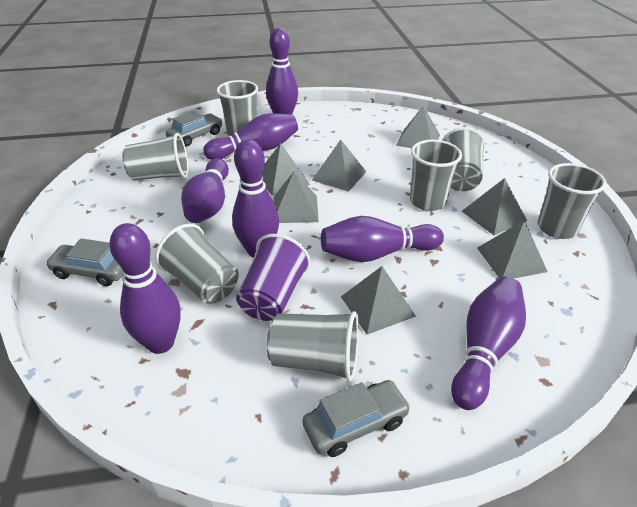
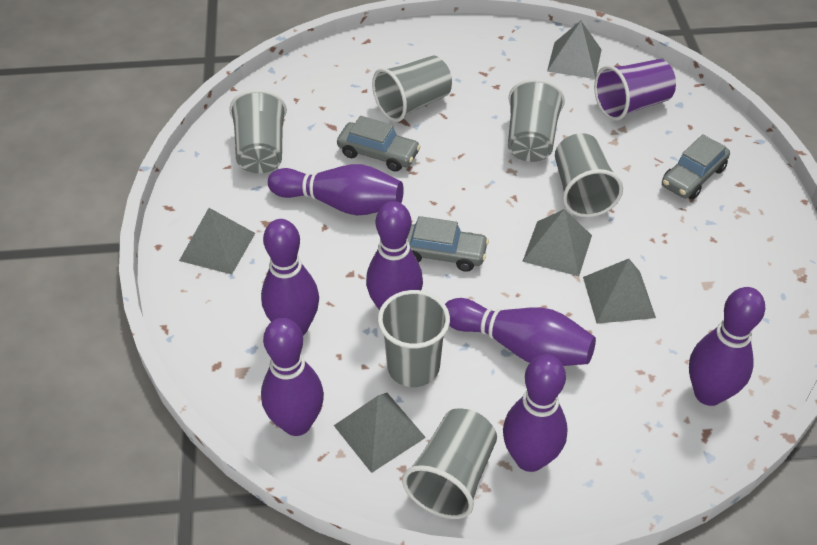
grey cup: [123,133,189,180] [155,224,239,304] [217,80,258,136] [267,311,359,382] [410,140,462,211] [442,127,485,191] [538,163,606,239] = 7 -> [229,89,287,173] [372,55,452,122] [378,290,450,387] [402,408,497,519] [508,79,565,162] [555,133,623,218] = 6
grey pyramid: [262,143,310,196] [273,172,319,223] [312,139,367,192] [341,266,416,335] [396,106,440,148] [462,178,527,235] [477,220,548,278] = 7 -> [179,208,255,275] [334,393,426,473] [522,209,592,276] [547,21,602,79] [583,259,656,324] = 5

